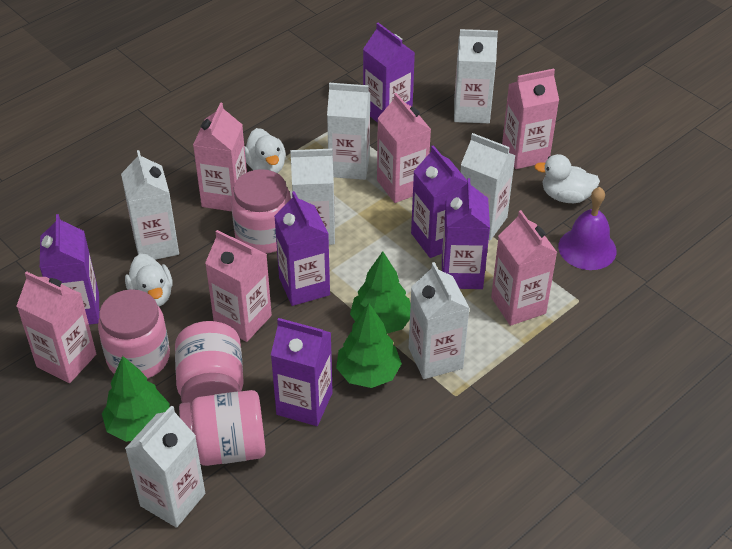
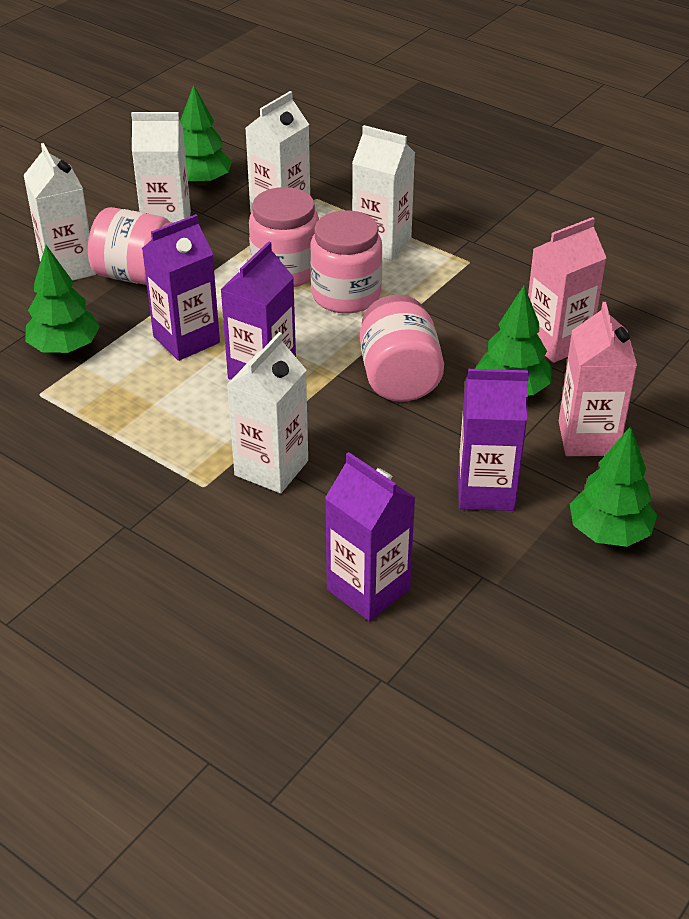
green tree: [102,356,170,442] [336,303,402,388] [350,251,411,334] = 3 -> [25,245,100,353] [180,85,232,186] [475,286,551,395] [570,426,657,547] = 4
pink carton: [17,271,96,383] [193,102,247,211] [205,230,272,342] [377,93,431,203] [491,210,557,326] [502,69,559,169] = 6 -> [528,217,606,363] [559,302,637,456] = 2
purple bell: [558,187,617,270] = 1 -> none = 0
purple carton: [40,214,99,325] [271,318,333,426] [274,191,330,306] [363,23,415,123] [411,145,467,258] [442,178,490,289] = 6 -> [142,214,220,361] [220,241,296,380] [325,452,415,621] [458,369,529,511] = 4
white carton: [121,150,179,260] [125,405,205,528] [290,149,335,245] [327,83,370,180] [409,262,469,379] [454,29,498,123] [461,133,516,241] = 7 -> [23,143,96,281] [131,112,191,223] [227,332,308,493] [246,91,310,212] [352,125,415,260] = 5
white duck: [125,254,173,306] [244,128,286,173] [534,154,600,203] = 3 -> none = 0

